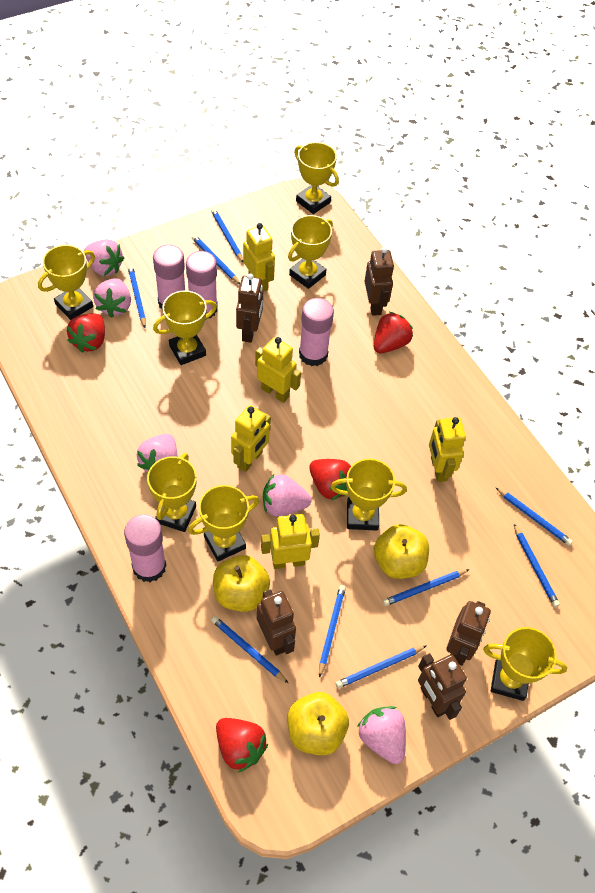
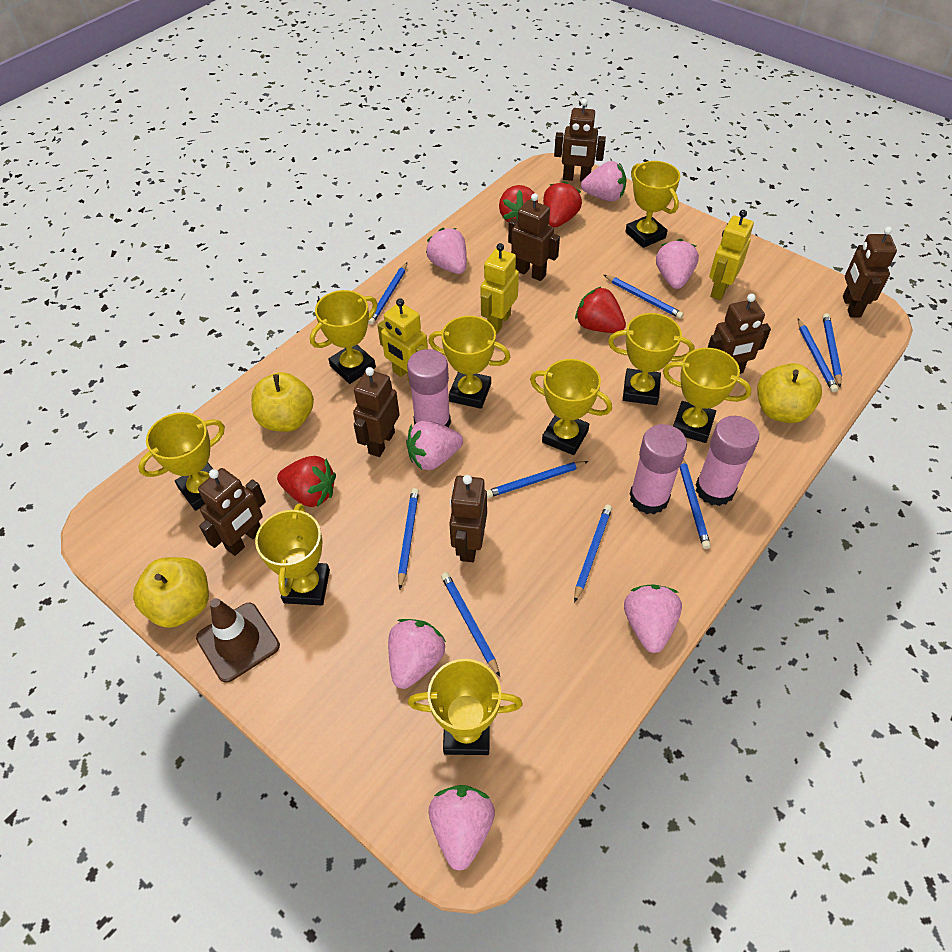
brown robot: [236,274,263,343] [257,589,296,656] [364,247,394,316] [418,653,467,720] [446,601,491,666] = 5 -> [198,468,266,556] [353,367,400,457] [449,475,487,562] [508,193,560,281] [554,99,606,182] [708,294,771,374] [843,227,897,317] = 7
brown traffic cone: none = 0 -> [196,598,280,683] = 1
pink glue stick: [124,514,166,582] [153,245,185,311] [186,251,218,320] [299,298,334,366] = 4 -> [407,349,451,427] [630,424,687,514] [696,416,759,506] = 3
pink strawberry: [84,239,124,276] [93,278,131,318] [137,434,177,473] [263,474,311,516] [357,706,406,764] = 5 -> [388,619,446,689] [406,421,463,470] [426,228,467,274] [429,785,495,871] [581,161,626,202] [624,584,682,653] [656,239,699,289] = 7
yellow robot: [231,405,271,472] [243,223,275,292] [255,337,301,403] [261,514,320,569] [429,417,466,482] = 5 -> [377,298,428,382] [481,243,519,334] [709,210,754,300] = 3
yellow trophy: [38,245,95,320] [147,453,197,532] [153,290,217,365] [188,485,259,562] [288,215,333,289] [294,142,339,214] [331,459,407,531] [483,627,567,701] = 8 -> [138,412,225,511] [255,504,330,605] [310,290,378,384] [408,659,523,755] [428,316,511,409] [530,359,612,455] [608,313,694,405] [625,161,680,248] [663,348,752,443] = 9

